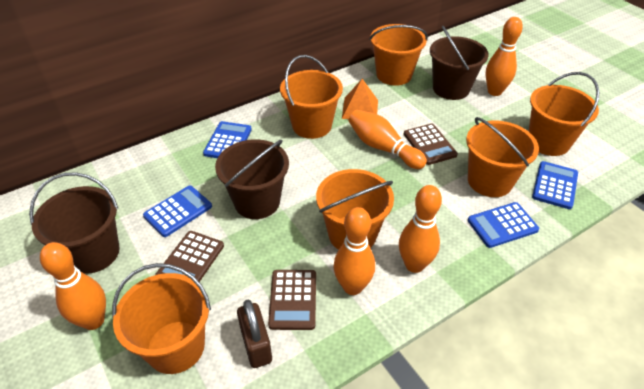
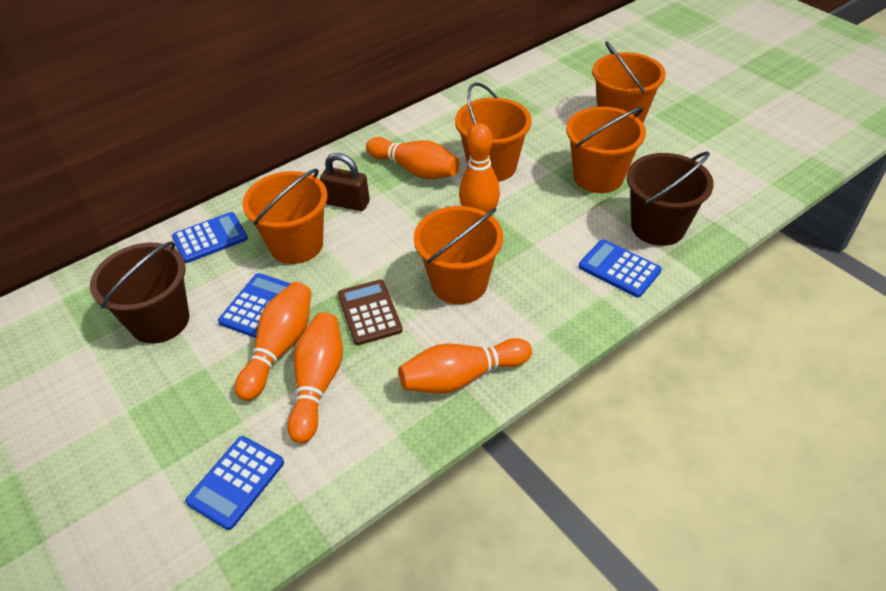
brown bucket: [29,172,120,274] [215,139,289,219] [430,26,489,100] = 3 -> [90,241,189,344] [627,151,714,246] = 2
brown calculator: [155,231,224,282] [268,270,316,330] [404,124,458,165] = 3 -> [338,279,403,345] = 1
orange bucket: [112,263,211,374] [280,55,343,139] [316,169,394,250] [369,24,428,86] [466,117,539,197] [529,72,600,156] = 6 -> [242,169,328,264] [414,206,503,304] [455,82,532,182] [566,107,646,193] [592,41,666,123] = 5
orange pyramid: [342,79,378,119] = 1 -> none = 0

